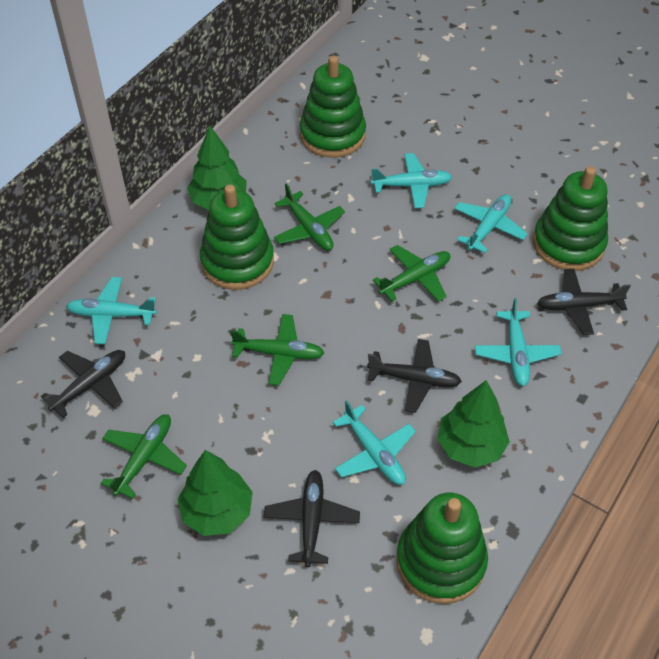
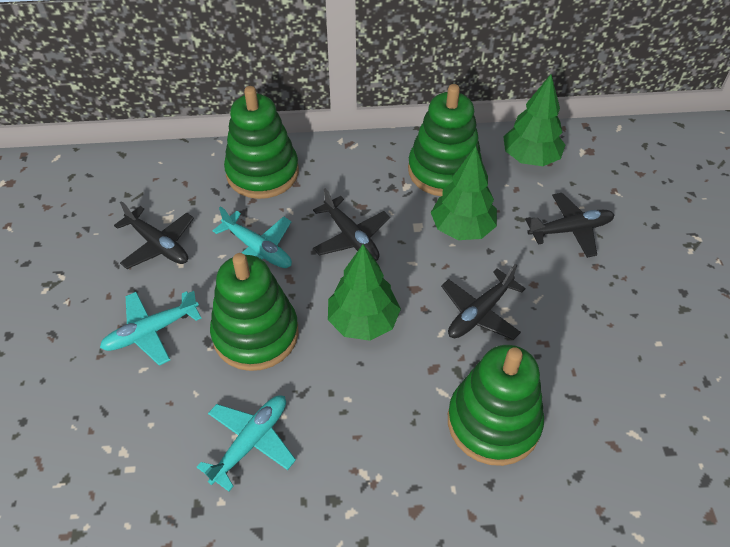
green plane: [101,414,187,499] [230,314,324,385] [274,184,345,250] [373,245,450,302] = 4 -> none = 0
turquoise plane: [66,277,157,344] [333,400,416,485] [371,153,452,208] [454,194,528,253] [475,298,561,386] = 5 -> [100,291,201,366] [197,395,296,491] [213,206,292,268] = 3

